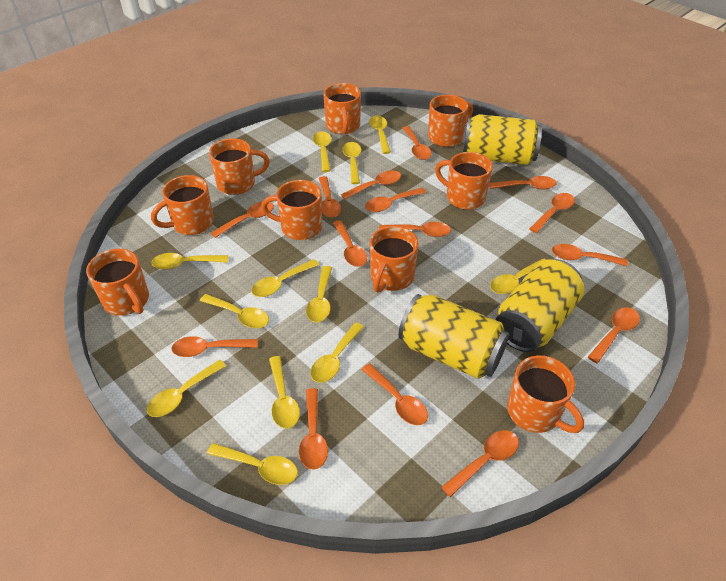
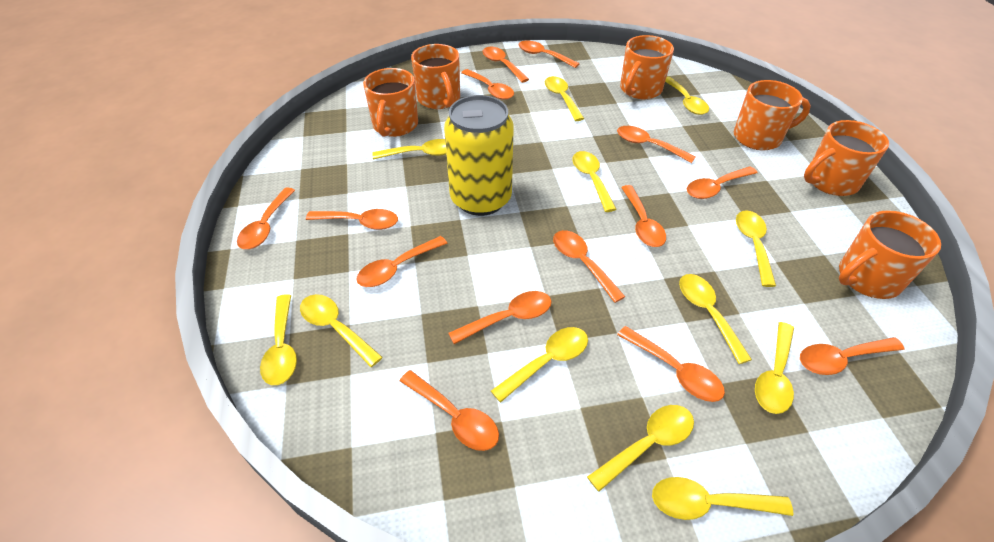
orange mug: [86,249,149,316] [151,175,214,235] [209,138,270,195] [261,180,322,240] [323,83,361,134] [370,226,418,293] [428,95,473,147] [435,152,493,210] [507,355,584,433] = 9 -> [363,68,418,137] [411,44,460,109] [620,35,674,99] [734,80,811,150] [804,120,889,196] [839,210,941,299] = 6
orange spoon: [171,336,258,357] [211,202,274,238] [299,388,328,470] [319,176,341,218] [333,220,367,267] [341,170,401,199] [361,363,428,425] [365,188,426,212] [379,222,451,237] [402,126,431,160] [441,430,519,497] [489,176,557,189] [529,193,575,233] [552,244,628,266] [588,307,640,363] = 15 -> [237,187,295,249] [306,209,398,230] [356,236,448,287] [400,370,499,451] [448,291,552,344] [461,69,514,100] [483,47,529,83] [519,41,580,68] [553,230,625,303] [617,126,696,163] [617,326,725,402] [621,185,666,247] [687,166,757,199] [800,337,904,375] = 14
yellow can: [399,294,509,379] [463,114,542,165] [496,259,584,352] = 3 -> [444,95,514,216] = 1

